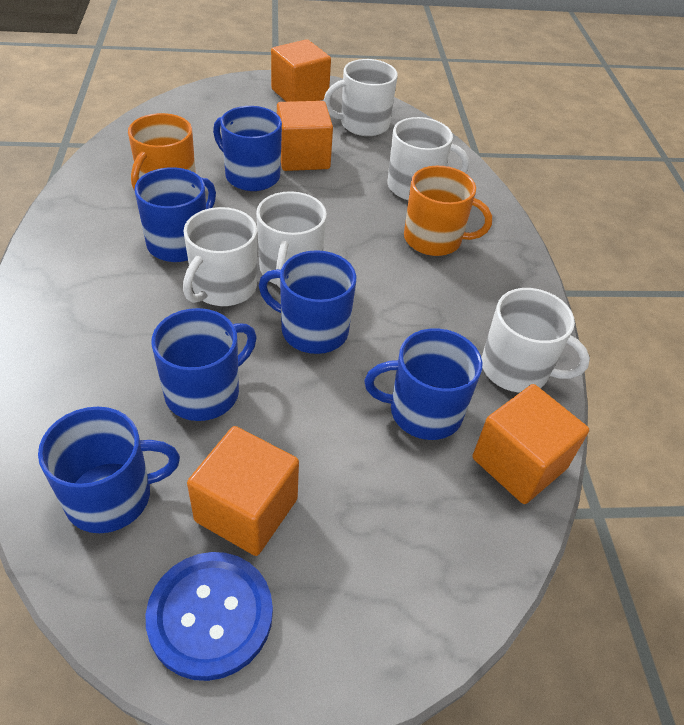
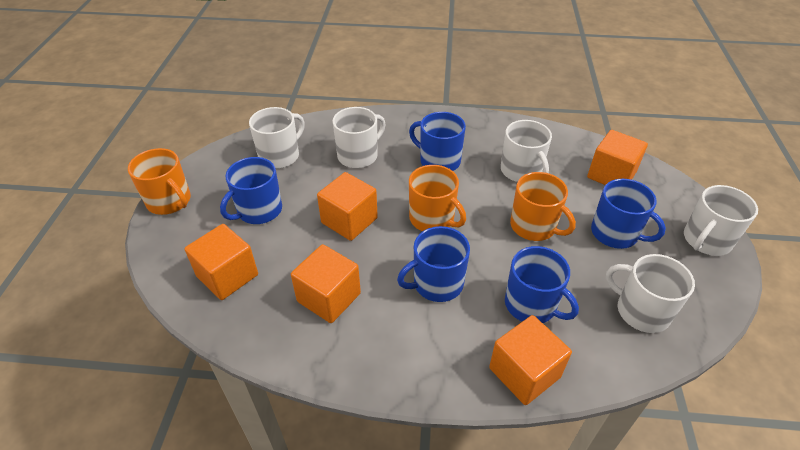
blue button: [146,552,273,681] = 1 -> none = 0
blue mug: [38,407,180,533] [134,167,216,262] [151,308,256,421] [213,106,282,191] [258,250,356,354] [364,328,482,440] = 6 -> [220,157,282,224] [397,226,470,302] [409,112,466,171] [505,246,579,323] [591,179,666,249] = 5
orange cube: [187,426,299,556] [271,39,331,102] [277,101,333,171] [473,384,589,504] = 4 -> [185,224,258,300] [291,244,361,323] [317,172,378,241] [489,315,572,405] [587,130,648,185] = 5
orange mug: [128,113,195,190] [404,166,492,256] = 2 -> [128,148,191,215] [409,165,466,231] [510,172,576,241] = 3

